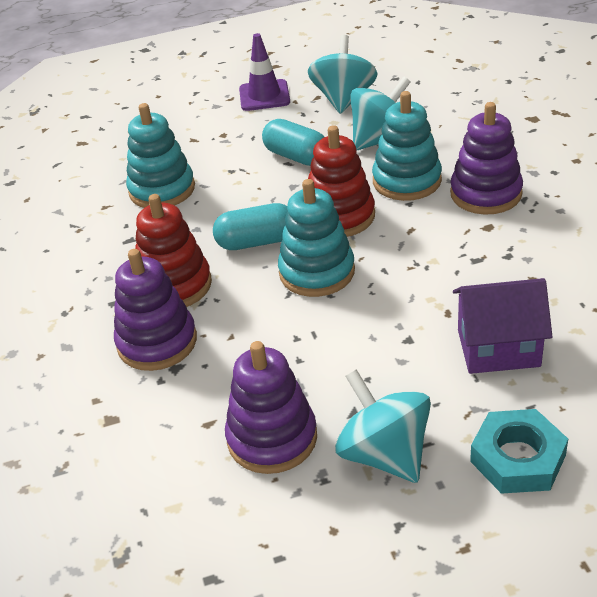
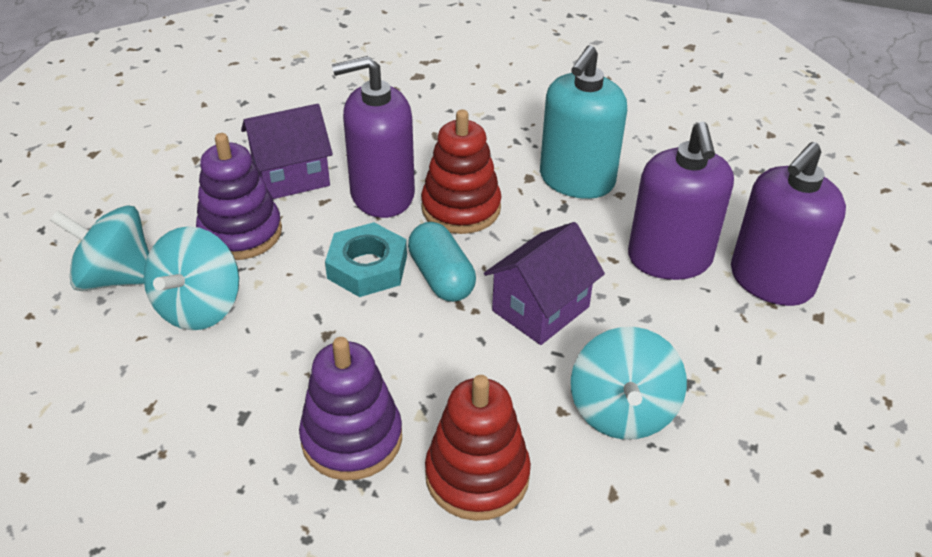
purple house: [453,278,553,374] = 1 -> [241,104,333,199] [484,222,605,345] = 2
purple soap dispenser: none = 0 -> [332,56,415,218] [628,121,734,280] [731,142,846,306] = 3
purple stacking toy: [114,249,197,371] [225,341,317,474] [450,102,523,215] = 3 -> [196,133,282,260] [299,337,402,481] = 2
purple traffic cone: [239,33,290,111] = 1 -> none = 0
turquoise capsule: [213,203,288,250] [262,119,324,166] = 2 -> [408,222,476,302] = 1
turquoise soap dispenser: none = 0 -> [540,45,627,199] = 1
turquoise stacking toy: [126,103,195,208] [278,179,355,297] [372,91,442,201] = 3 -> none = 0

